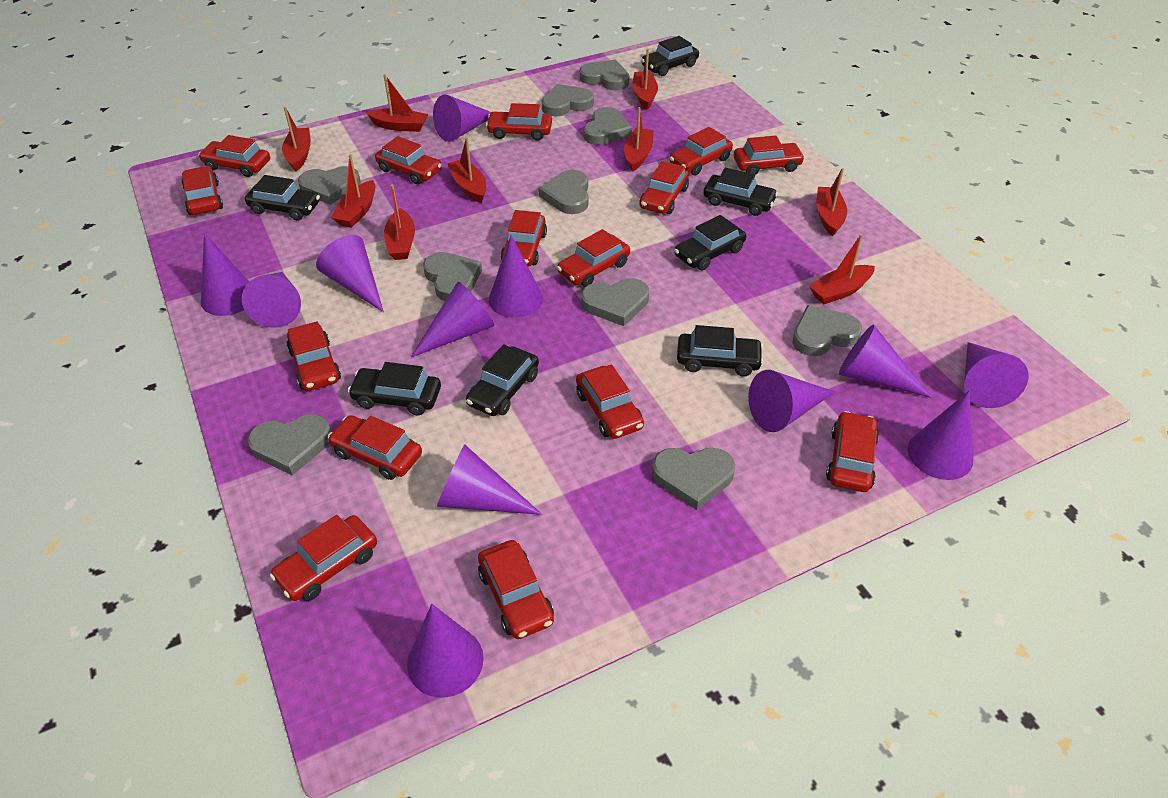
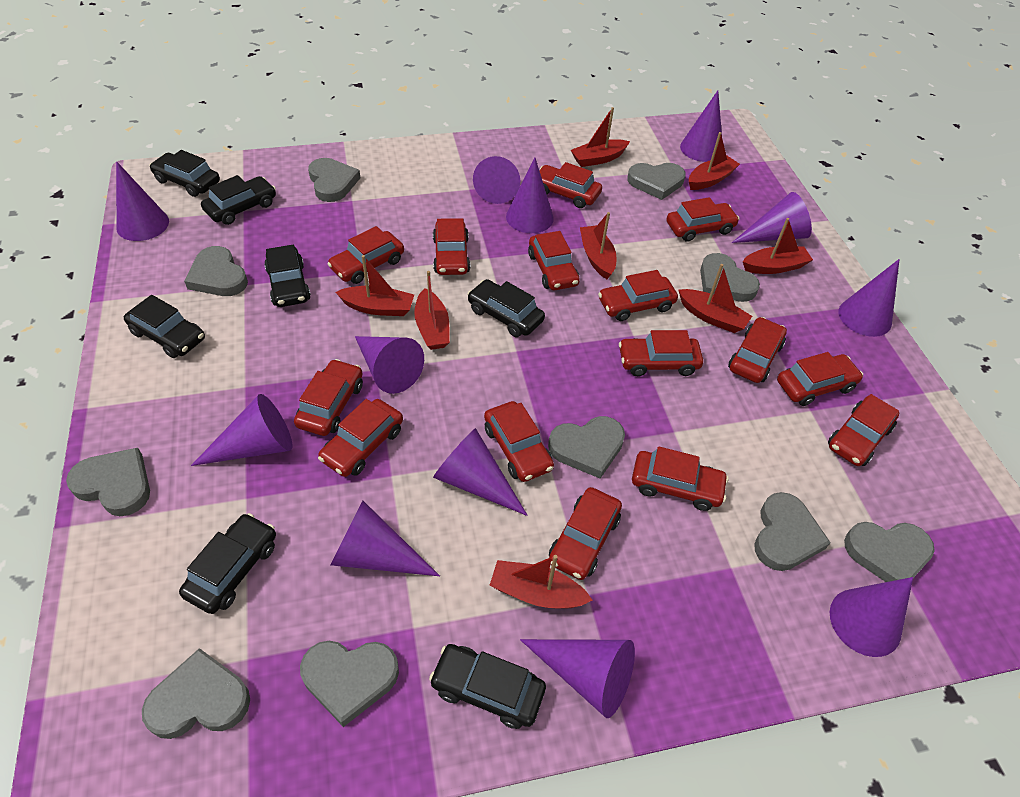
red boat: [282,107,311,171] [331,154,375,228] [366,74,428,132] [384,184,415,260] [447,138,486,203] [624,107,653,172] [632,49,658,110] [809,234,875,304] [816,168,847,236] = 9 -> [336,255,414,316] [414,271,450,350] [489,555,593,609] [571,107,630,167] [580,212,617,279] [678,264,752,333] [689,132,740,190] [743,218,813,274] = 8

